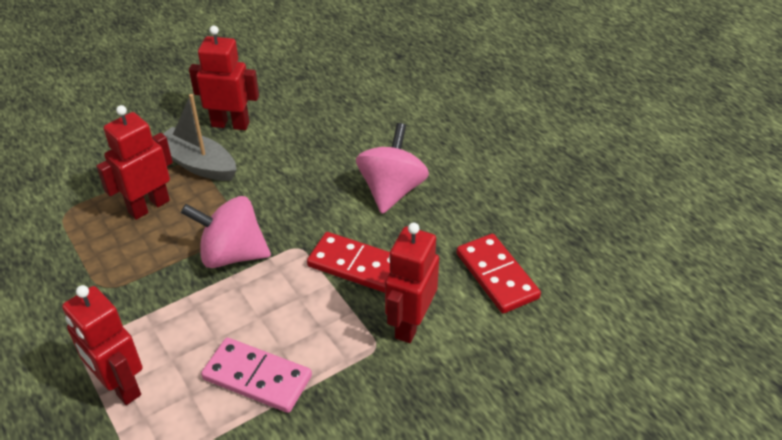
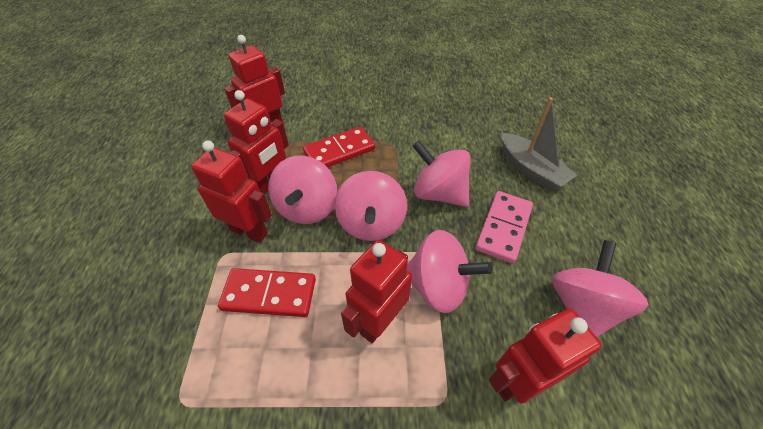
pink spinning top: [181,196,271,268] [356,123,429,214] = 2 -> [268,155,337,224] [334,171,407,241] [407,230,493,313] [412,140,471,207] [552,240,648,337] = 5
red robot: [62,285,143,405] [96,105,173,220] [189,26,259,130] [385,223,439,343] = 4 -> [191,140,272,243] [224,35,285,122] [224,90,289,194] [341,240,412,343] [489,308,602,404] = 5

